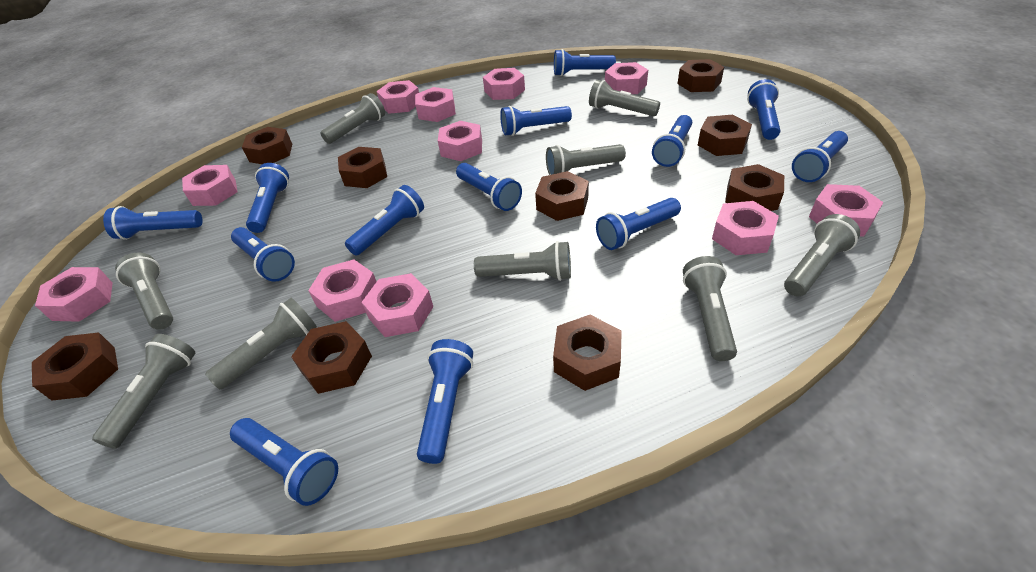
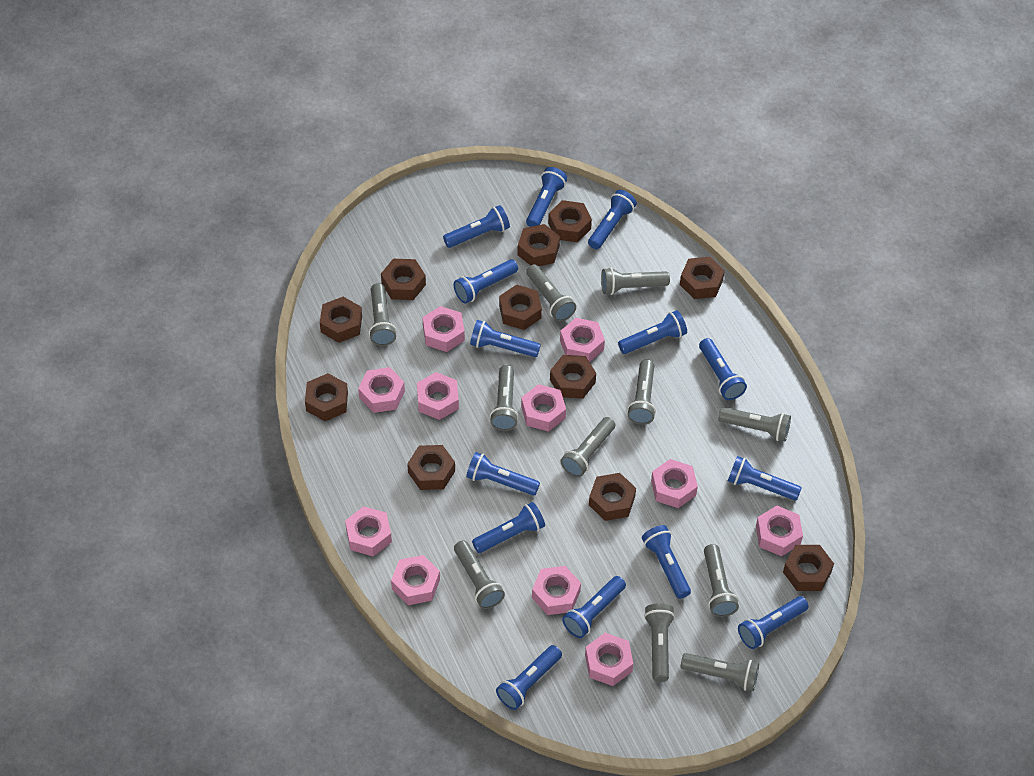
blue flashlight: [103,206,203,240] [230,418,338,506] [231,227,295,282] [246,163,289,233] [345,185,424,256] [417,339,473,464] [456,163,522,211] [500,106,572,136] [554,49,616,76] [596,198,681,250] [652,115,692,167] [747,79,780,140] [792,131,848,182] = 13 -> [443,205,510,248] [453,259,518,304] [466,452,540,495] [470,320,541,357] [472,502,545,553] [496,645,562,710] [526,167,567,227] [562,576,626,638] [588,190,637,249] [618,310,687,354] [642,525,691,599] [699,338,747,400] [728,456,802,500] [738,596,809,649] = 14
brown nut: [32,332,118,401] [242,127,292,164] [291,321,372,394] [338,147,387,188] [535,171,589,221] [553,315,622,391] [677,59,724,92] [698,115,752,156] [725,164,784,211] = 9 -> [305,373,348,421] [320,297,362,343] [381,259,426,300] [407,445,455,490] [499,284,542,330] [517,224,560,266] [548,200,592,242] [550,355,596,399] [589,473,636,521] [680,257,725,299] [783,545,834,591] = 11
grey flashlight: [92,334,196,449] [115,253,173,330] [205,298,317,389] [320,93,385,144] [474,241,571,281] [546,144,626,175] [589,80,660,116] [683,256,737,361] [784,214,860,297] = 9 -> [369,283,397,346] [454,540,505,609] [490,365,519,431] [526,264,576,321] [561,417,615,477] [601,267,670,295] [627,359,656,425] [644,603,675,682] [681,653,759,691] [704,544,739,617] [718,407,791,441] = 11

